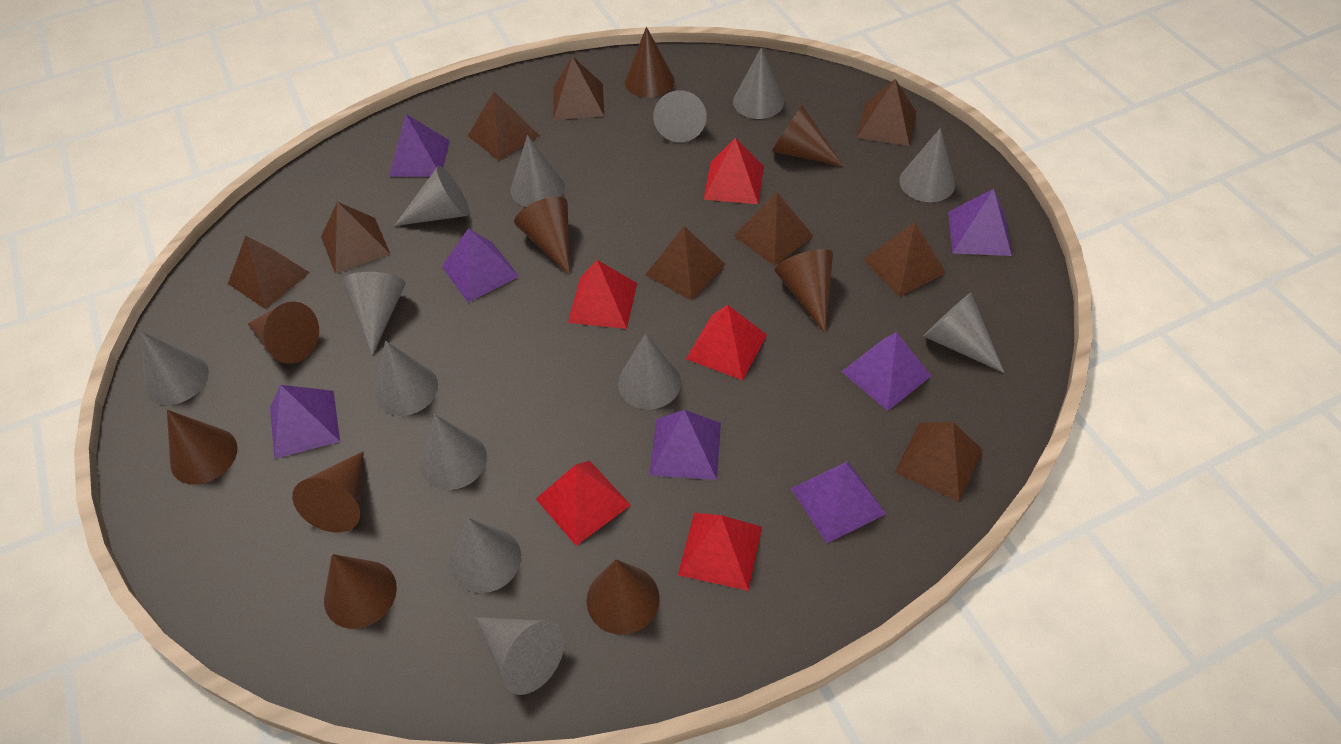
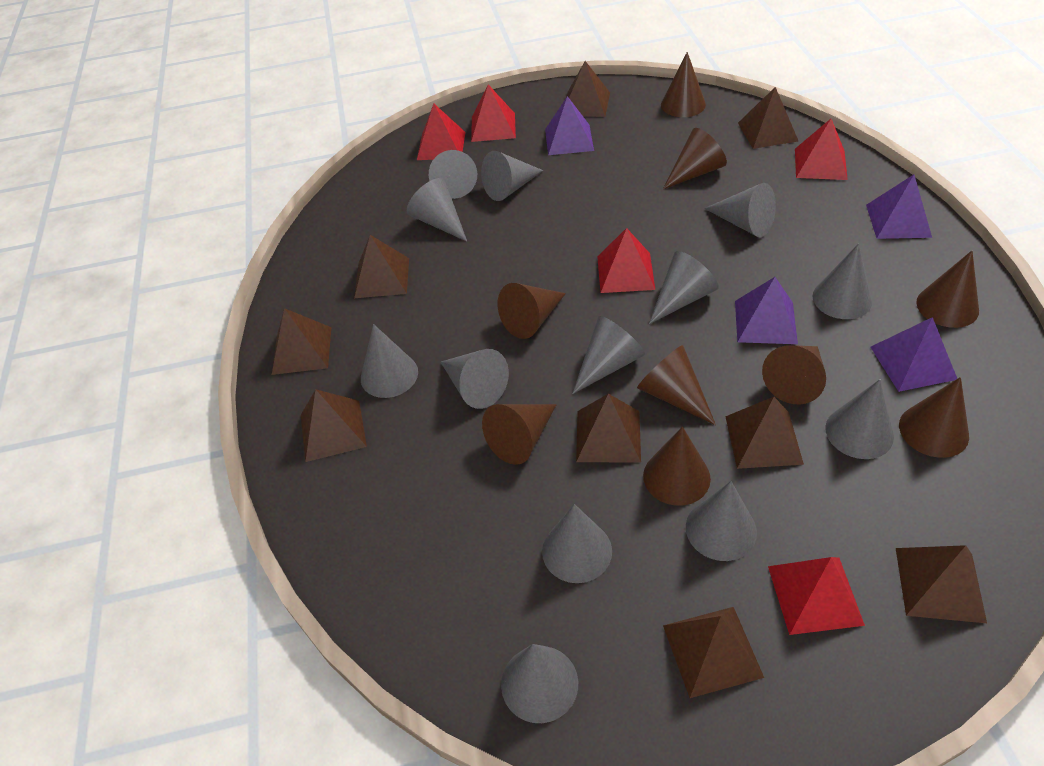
purple pyramid: [270,385,340,459] [389,114,450,177] [442,228,519,302] [650,410,721,480] [791,461,886,543] [841,332,931,411] [948,189,1012,256] = 7 -> [545,96,594,155] [735,277,798,344] [866,175,932,239] [871,317,957,392] = 4

